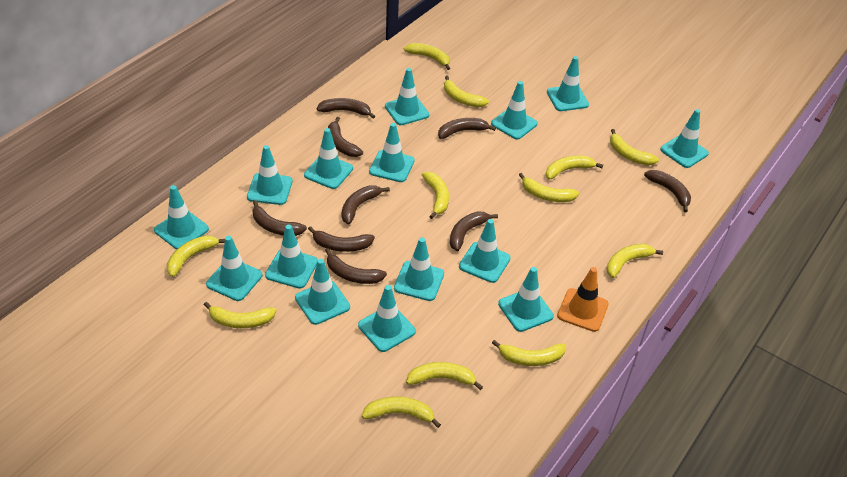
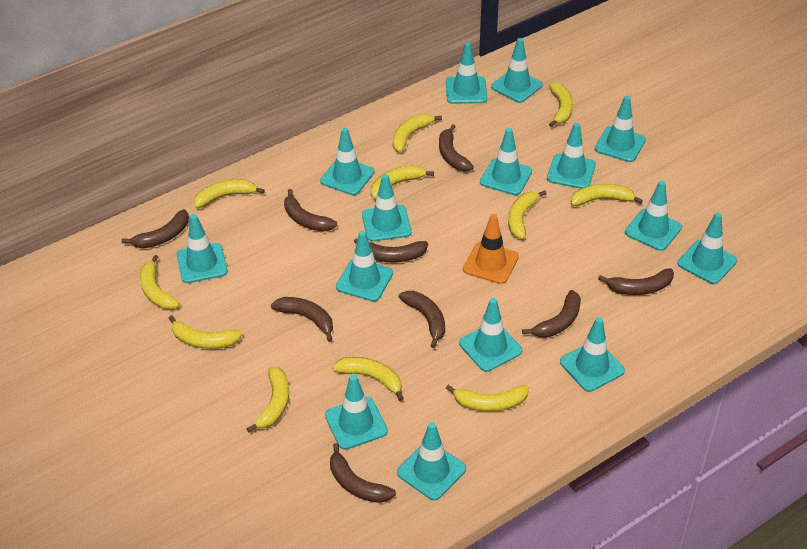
yellow banana: [167,235,225,277] [204,302,276,328] [362,396,441,428] [404,43,450,70] [406,362,483,390] [422,172,449,219] [444,76,489,107] [492,340,566,366] [519,173,579,202] [546,156,603,180] [607,244,663,278] [610,129,659,165] = 12 -> [140,255,180,309] [168,315,243,349] [194,180,265,208] [246,366,289,433] [332,357,404,401] [371,165,434,199] [393,114,442,153] [446,385,529,412] [508,190,547,239] [548,82,573,127] [571,184,643,206] = 11

